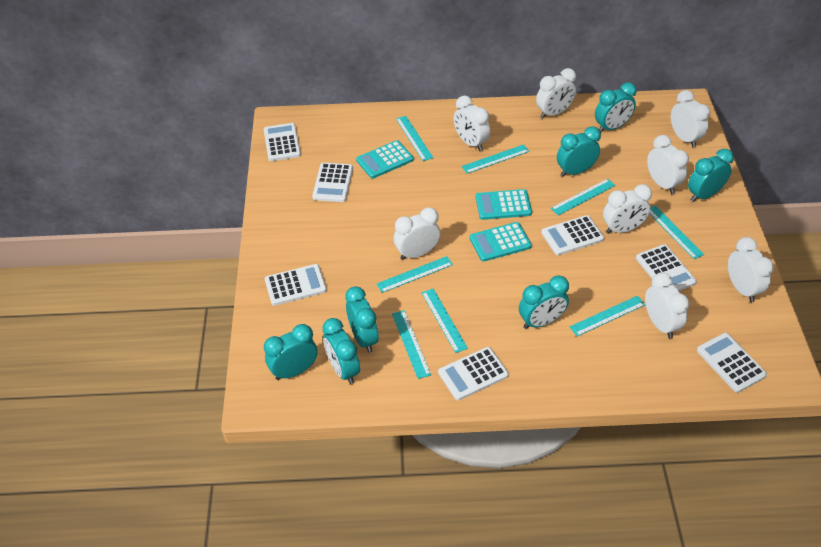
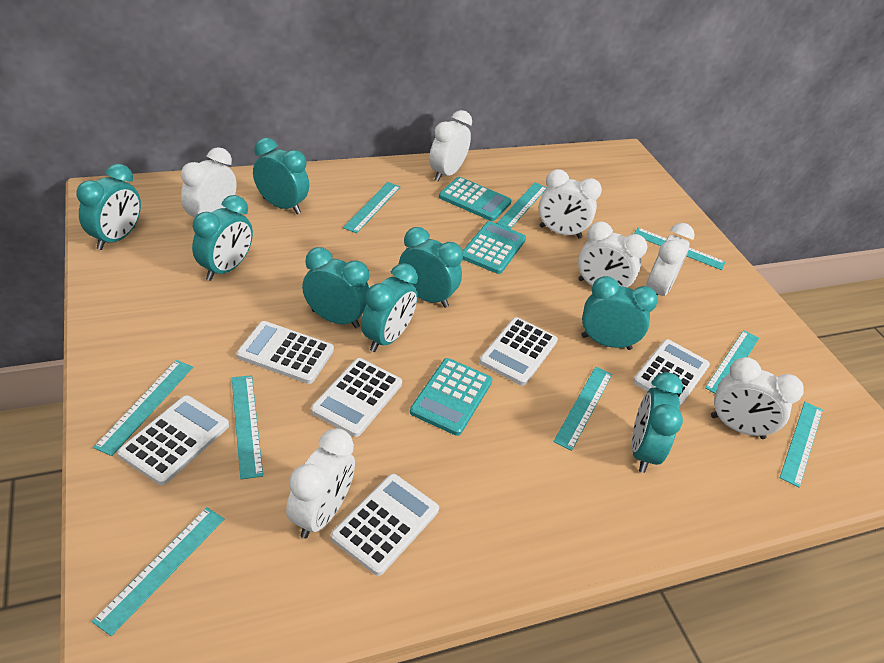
turquoise clock: [264,324,318,380] [322,318,360,384] [345,286,379,353] [519,275,569,329] [557,126,601,177] [595,82,637,133] [688,149,734,202] = 7 -> [77,164,141,250] [192,195,253,281] [253,138,309,214] [302,247,369,328] [361,263,418,352] [399,227,463,308] [581,276,658,350] [632,372,683,473] = 8
turquoise ruler: [377,256,453,293] [392,310,431,379] [396,116,433,161] [421,288,468,353] [462,144,529,174] [551,179,616,216] [570,296,645,336] [649,205,704,259] = 8 -> [92,507,224,636] [93,360,193,456] [232,375,263,479] [343,182,401,233] [497,182,547,229] [553,367,612,451] [634,228,725,270] [705,330,759,394] [780,402,823,488] = 9
white calculator: [264,123,301,161] [265,264,327,306] [312,163,353,202] [438,347,509,401] [541,215,604,255] [636,244,697,291] [697,333,767,393] = 7 -> [118,395,229,485] [237,321,334,384] [311,358,402,437] [331,474,439,576] [479,317,558,386] [633,339,710,407] = 6
white clock: [394,207,440,260] [454,95,490,151] [536,68,576,119] [603,184,652,234] [645,272,689,338] [647,135,689,194] [671,90,710,148] [728,237,774,302] = 8 -> [181,147,236,218] [286,428,355,539] [429,110,472,182] [539,169,602,239] [578,222,647,288] [646,223,695,296] [711,357,804,439] = 7

